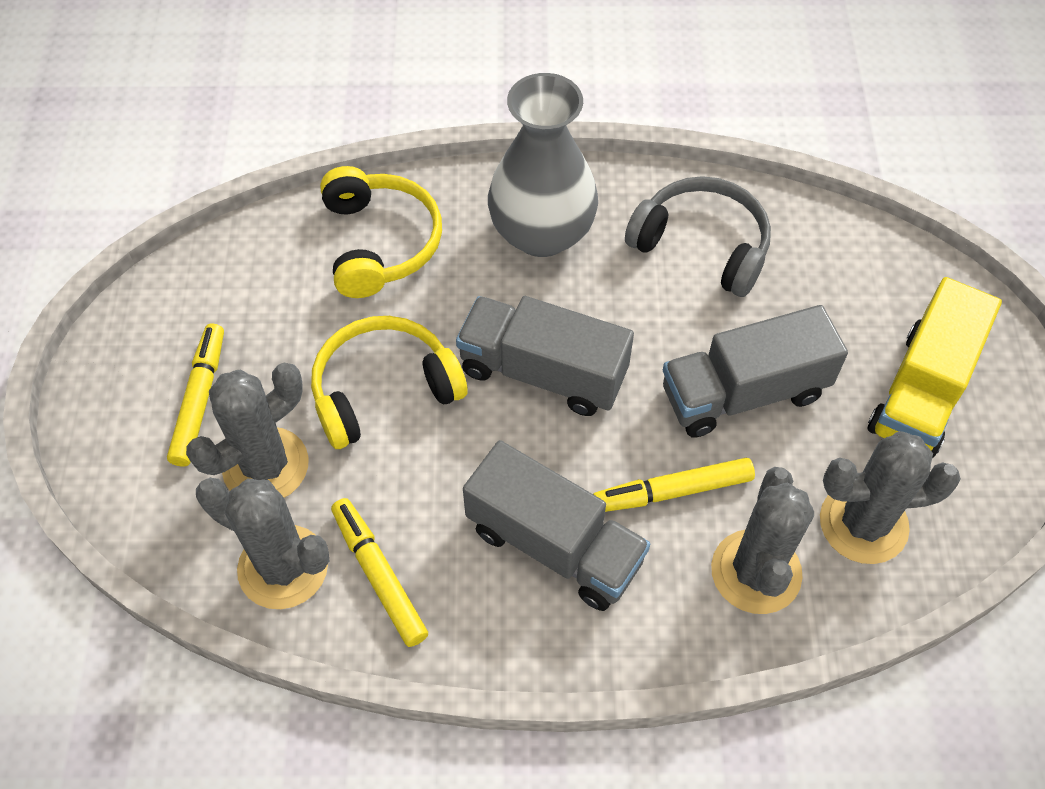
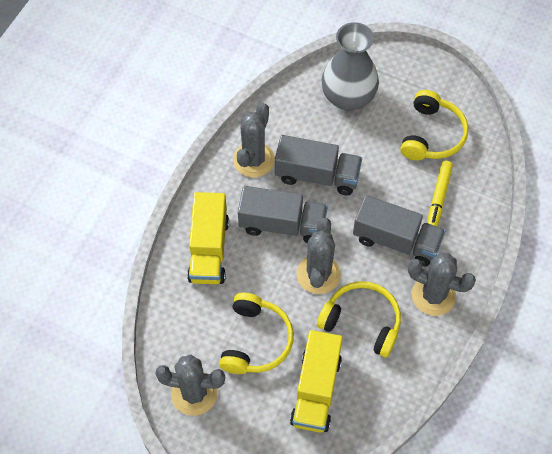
grey headphones: [625,176,771,297] = 1 -> none = 0
yellow headphones: [311,316,468,449] [320,166,442,298] = 2 -> [219,293,294,374] [317,281,401,358] [400,90,468,160] = 3
yellow marker: [167,323,224,467] [331,498,428,647] [593,458,755,512] = 3 -> [427,161,453,227] = 1
yellow truck: [868,277,1002,458] = 1 -> [187,192,229,284] [290,330,343,433] = 2

